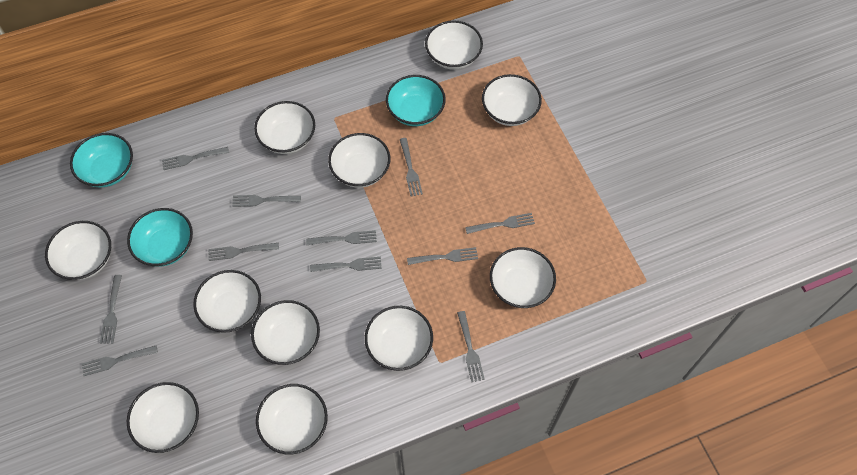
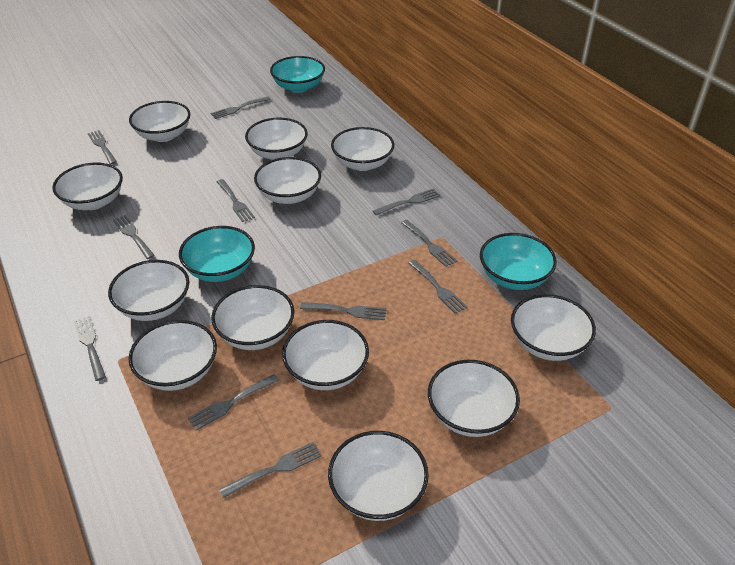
white bowl: [45,221,111,280] [127,382,199,453] [193,270,261,333] [251,300,320,365] [254,101,315,154] [256,384,328,454] [328,133,390,188] [365,306,433,371] [425,20,483,70] [482,74,542,126] [490,247,556,308] = 11 -> [52,162,123,210] [108,260,189,321] [128,320,217,391] [129,101,190,142] [211,285,294,350] [245,118,308,160] [254,157,321,204] [282,320,369,390] [328,431,429,521] [331,127,394,171] [428,360,520,437] [511,294,596,361] = 12

